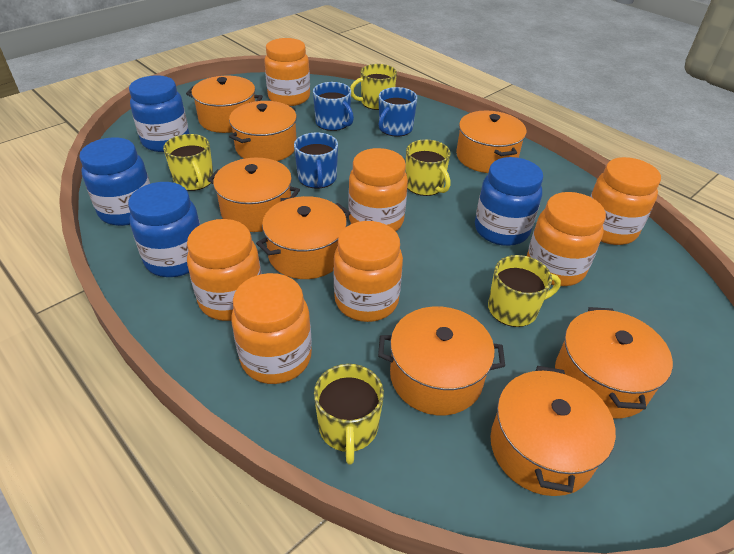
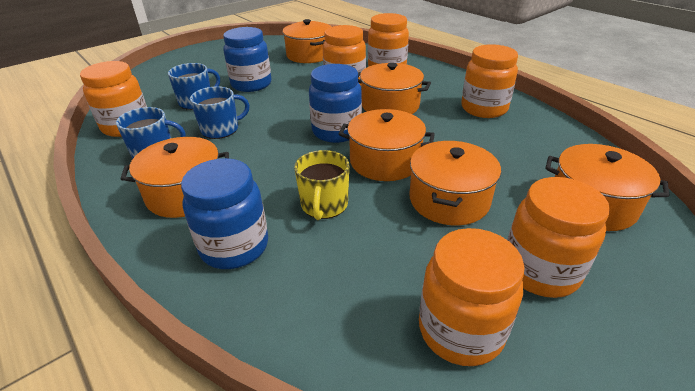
blue jar: [79,137,150,226] [128,182,200,277] [129,75,189,152] [475,157,543,246] = 4 -> [181,158,268,269] [223,27,271,92] [309,64,362,143] = 3
orange jar: [187,219,261,321] [231,273,312,384] [264,38,310,106] [333,221,403,322] [348,148,408,231] [527,192,606,286] [590,157,661,245] = 7 -> [80,61,147,137] [322,25,366,85] [368,13,409,67] [419,228,525,366] [461,44,518,118] [507,177,610,298] = 6
orange pot: [186,76,263,133] [208,158,300,232] [229,101,297,161] [256,196,351,279] [378,307,505,415] [456,111,527,173] [491,366,616,496] [555,307,673,419] = 8 -> [121,137,229,218] [282,19,332,63] [339,109,435,181] [358,63,431,114] [409,141,501,225] [545,144,670,231] = 6
yellow mug: [163,134,213,191] [314,364,384,465] [350,64,397,110] [405,140,451,196] [488,255,561,327] = 5 -> [294,150,349,220] = 1

